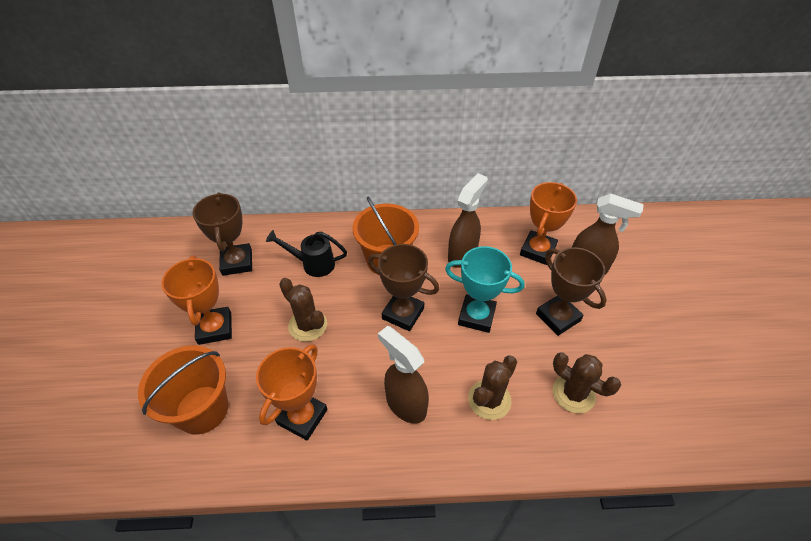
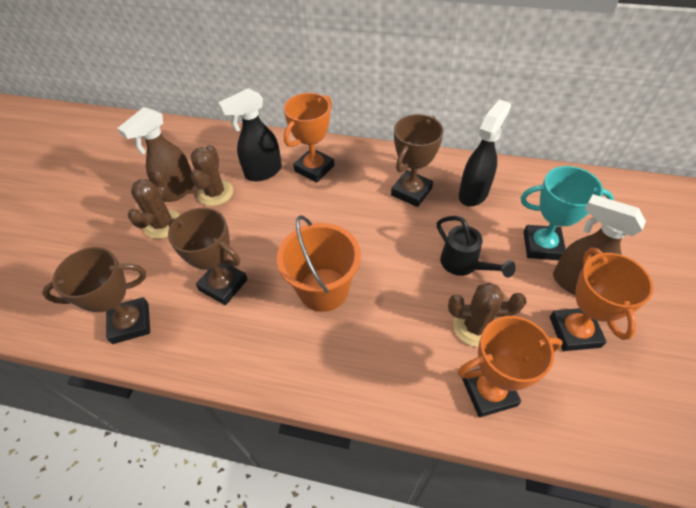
black spray bottle: none = 0 -> [218,88,282,181] [459,99,511,207] = 2
brown spray bottle: [378,326,429,423] [448,173,488,268] [572,193,644,275] = 3 -> [117,107,194,202] [553,194,646,295] = 2
orange bucket: [138,345,228,435] [352,197,419,275] = 2 -> [277,215,361,312] = 1

